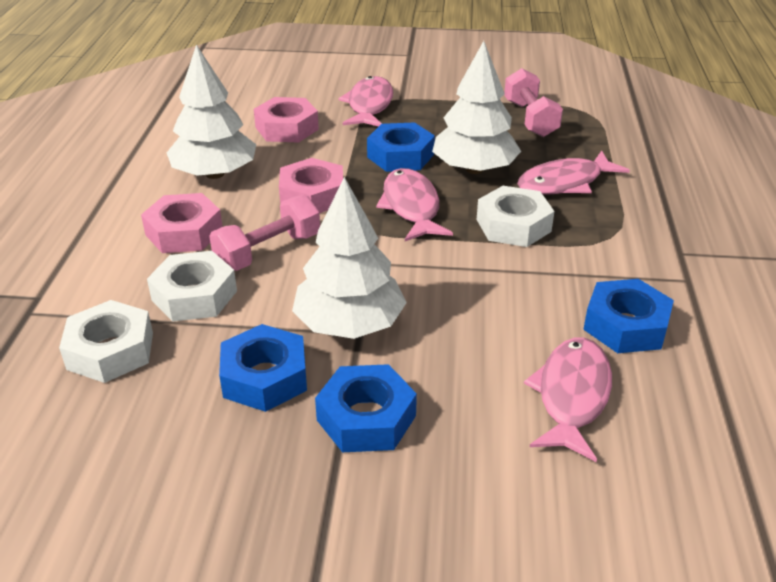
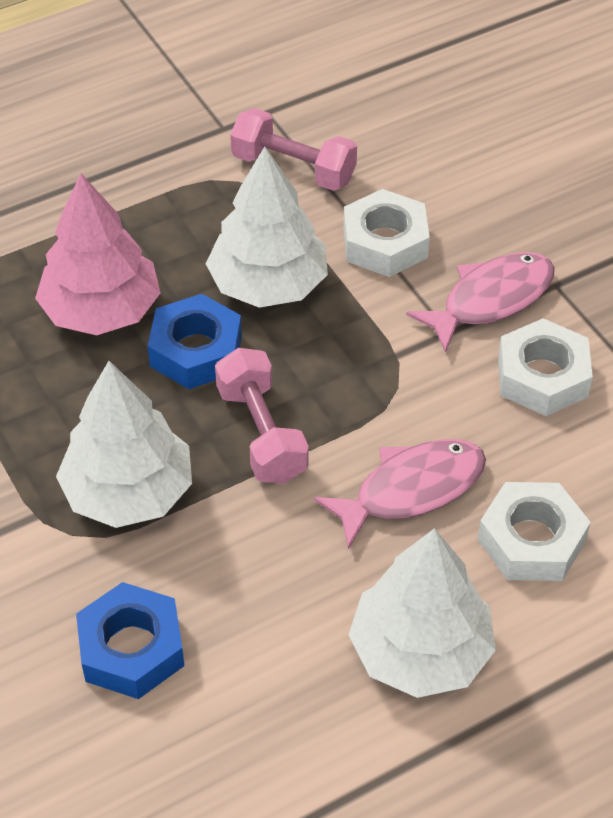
blue nut: [219,324,307,412] [315,364,417,452] [367,122,435,172] [583,279,674,353] = 4 -> [76,582,184,699] [148,294,242,389] = 2
pink fish: [338,76,393,126] [376,168,453,241] [517,151,630,195] [524,338,612,462] = 4 -> [314,439,486,549] [406,252,555,353] = 2
pink nut: [141,193,223,253] [254,97,319,143] [279,158,343,213] = 3 -> none = 0
pink tree: none = 0 -> [35,173,161,335] = 1

